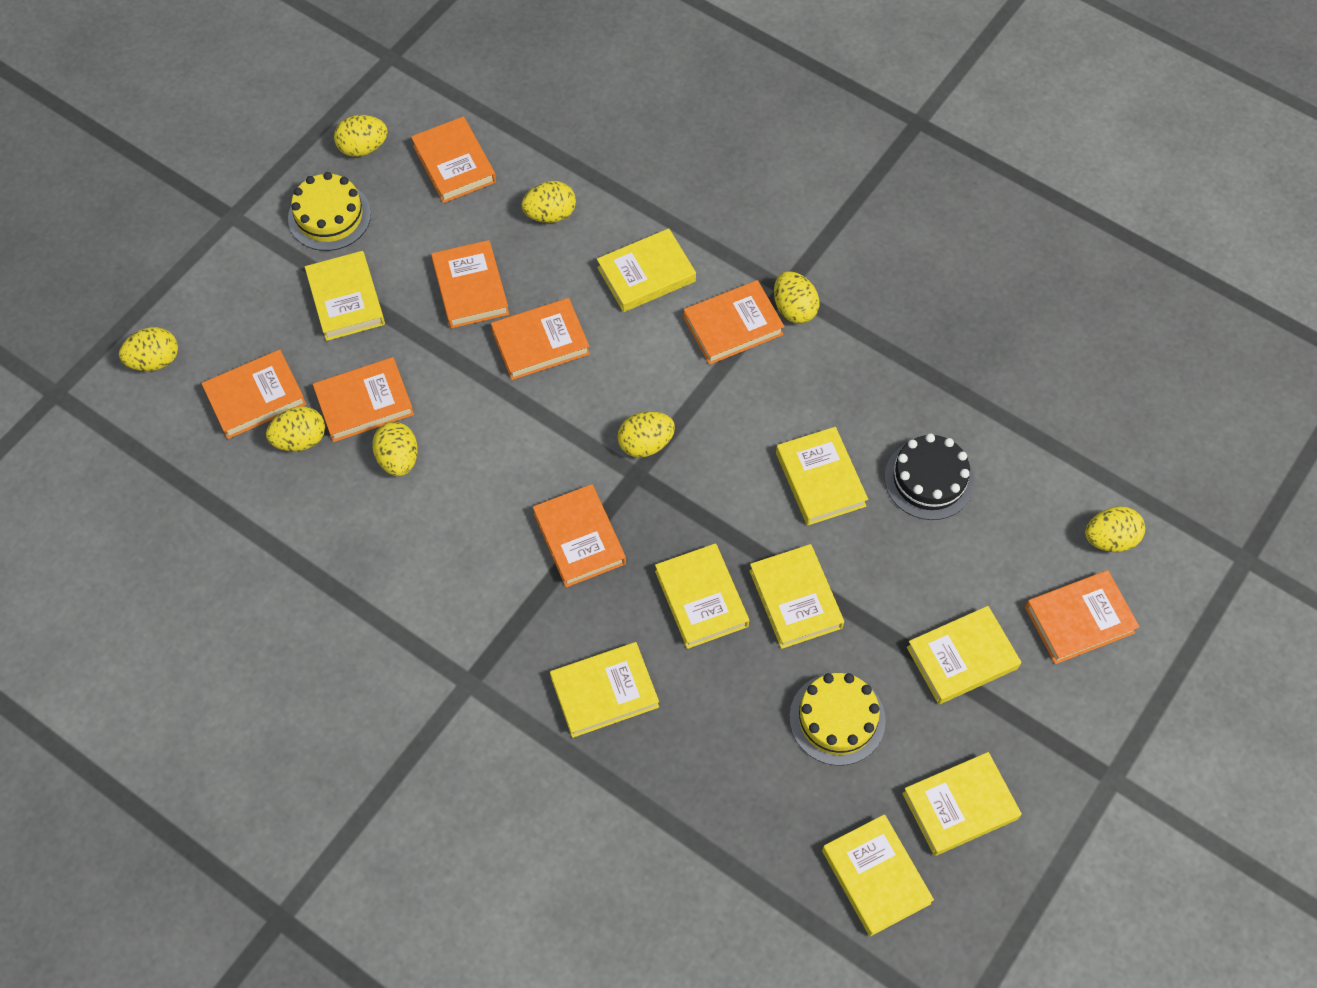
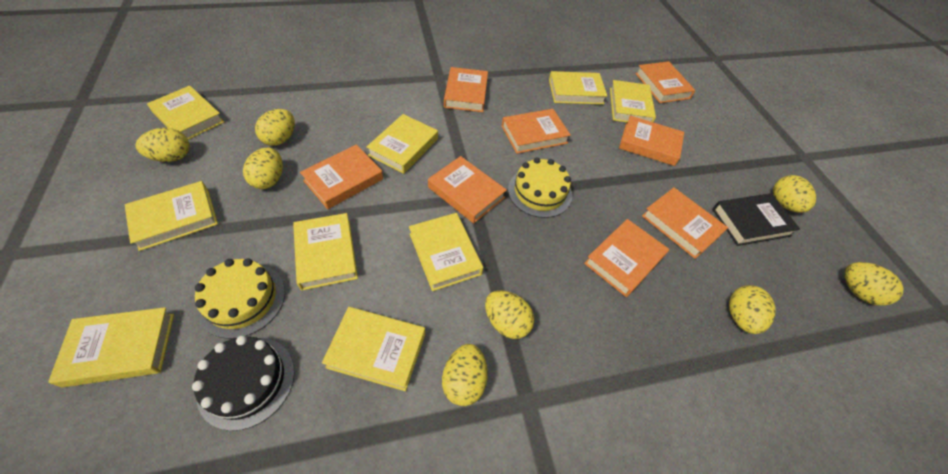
black book: none = 0 -> [712,193,800,246] = 1

